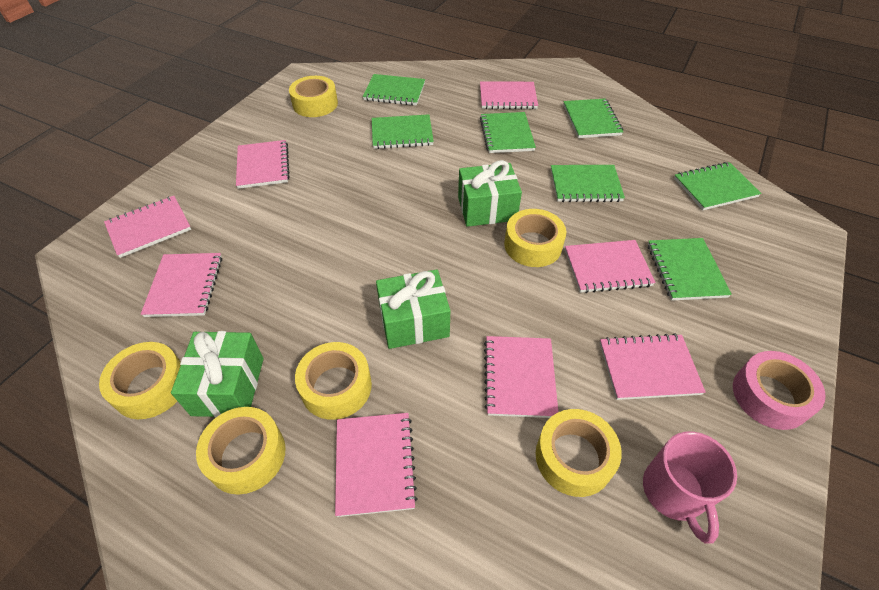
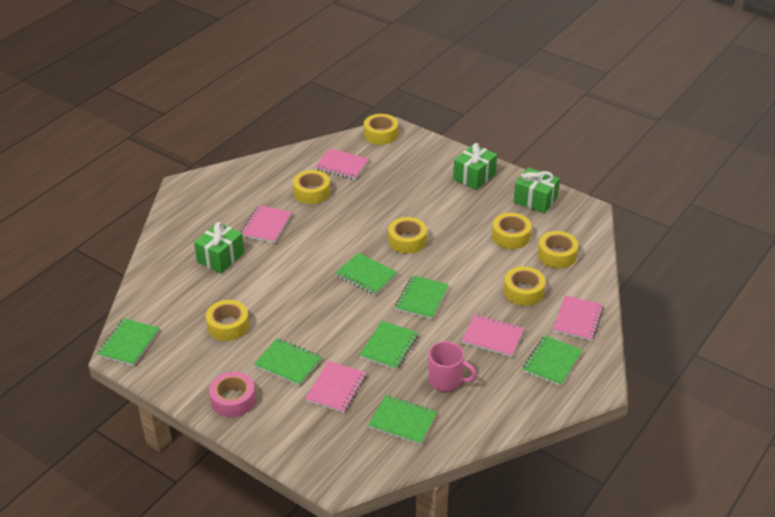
pink notebook: [104,196,191,258] [141,253,222,317] [236,140,290,189] [335,413,418,517] [480,81,538,109] [484,336,558,418] [565,240,656,293] [600,333,706,400] = 8 -> [241,205,292,243] [305,361,366,413] [315,148,369,180] [462,314,524,357] [553,295,604,341] = 5
yellow tape: [99,342,181,419] [196,407,286,495] [289,76,338,117] [295,342,372,420] [504,209,566,267] [536,409,622,497] = 6 -> [206,300,249,341] [293,170,330,204] [364,114,398,145] [388,217,427,254] [492,213,531,249] [504,266,545,306] [538,231,578,268] = 7

